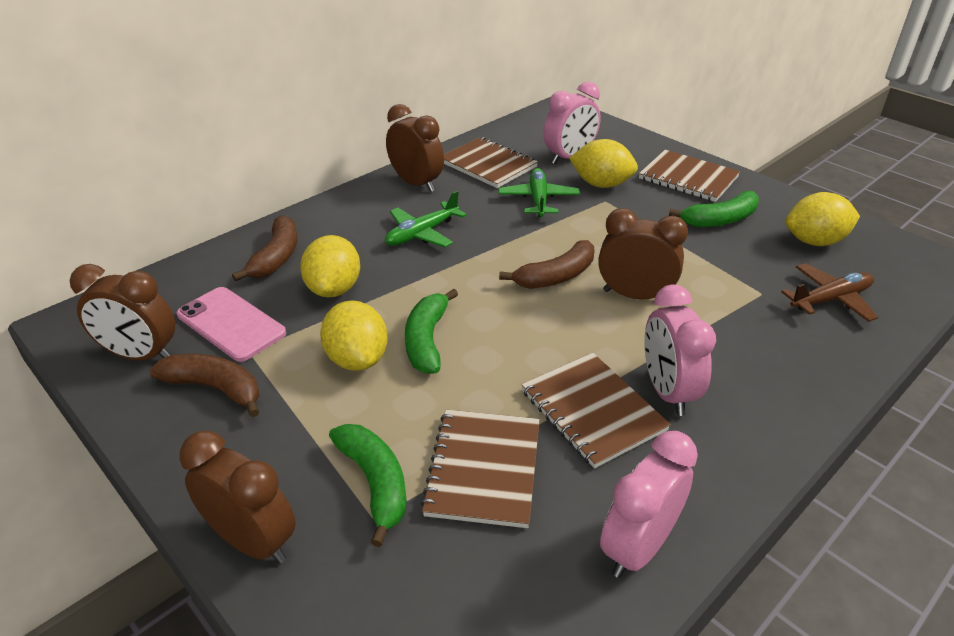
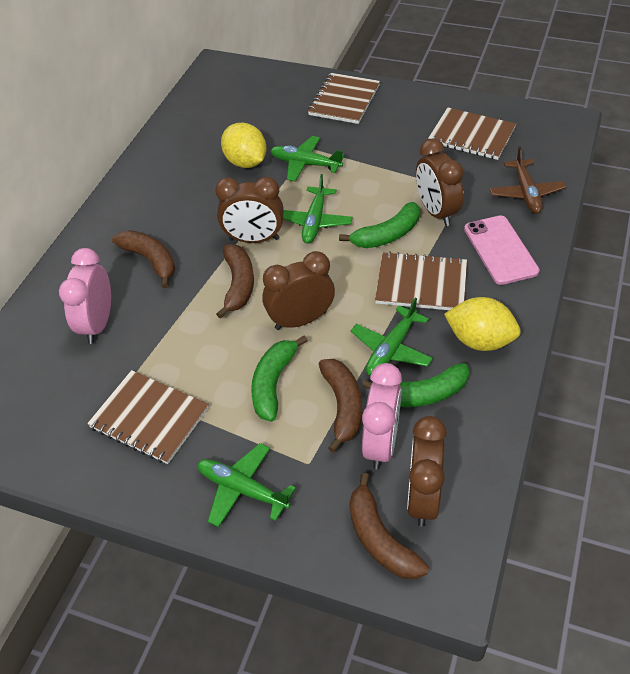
brown banana: [150,354,260,417] [232,215,297,281] [499,240,595,289] = 3 -> [112,230,175,288] [216,244,254,319] [319,359,362,453] [349,473,429,579] = 4
green plane: [385,191,467,247] [498,168,580,217] = 2 -> [197,443,296,527] [270,136,345,181] [283,174,353,244] [351,297,433,375] = 4
pink clock: [543,82,601,164] [600,431,698,578] [645,284,716,416] = 3 -> [59,248,111,344] [362,363,402,469] = 2
yellow lemon: [300,235,360,297] [320,301,388,371] [569,139,638,188] [786,192,860,246] = 4 -> [221,123,267,168] [444,297,521,351] = 2

